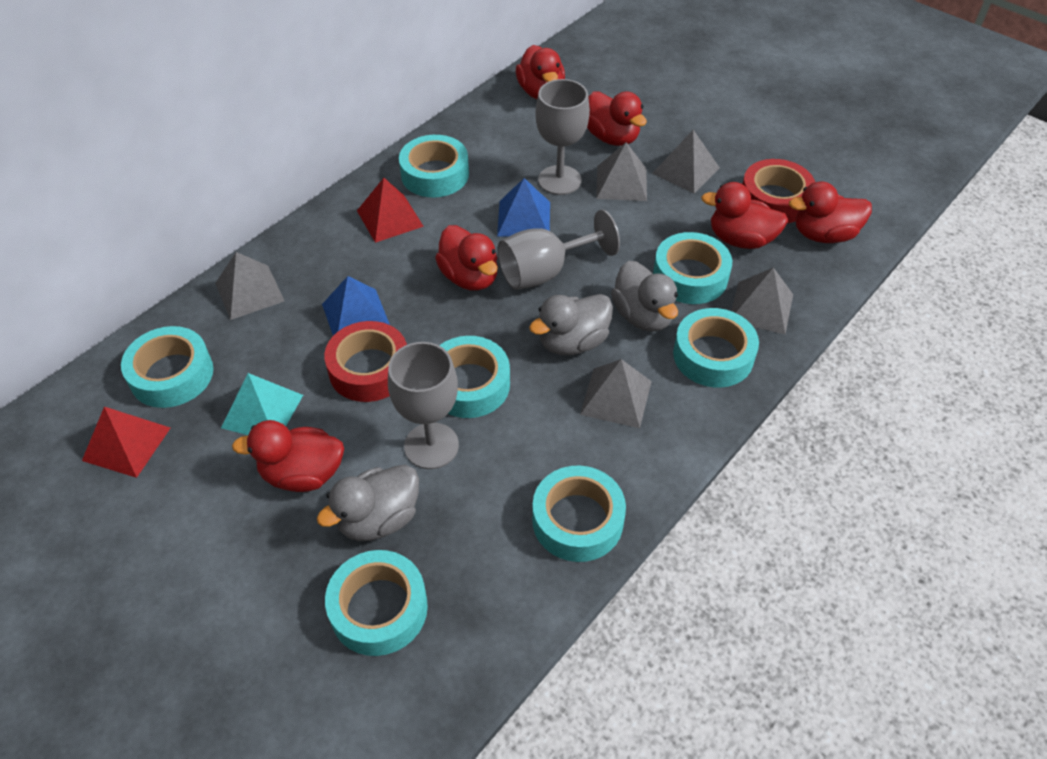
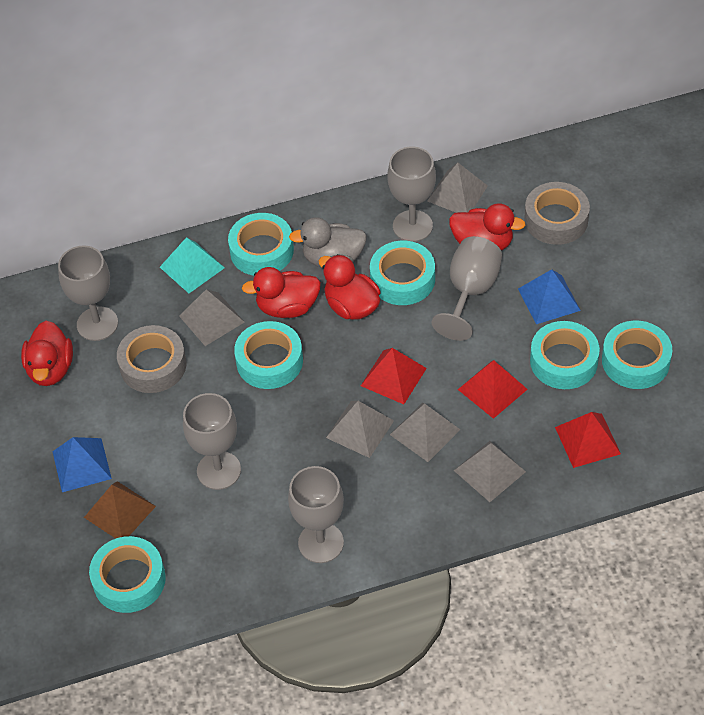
brown pyramid: none = 0 -> [84,481,156,539] = 1
grey duck: [317,465,419,541] [529,294,613,355] [611,261,678,331] = 3 -> [289,217,367,267] = 1
grey goblet: [388,342,459,469] [498,210,620,290] [535,79,590,195] = 3 -> [58,246,118,341] [183,393,241,490] [288,466,344,563] [388,147,436,242] [432,236,502,341] = 5
grey tape: none = 0 -> [117,325,186,393] [524,182,590,245] = 2
red duck: [232,420,344,492] [435,225,498,291] [516,45,565,99] [587,91,647,146] [701,182,788,249] [789,181,872,243] = 6 -> [21,321,73,386] [242,267,321,318] [319,254,380,320] [449,203,525,250] = 4
red pyramid: [82,407,170,478] [357,178,424,243] = 2 -> [361,348,427,404] [458,360,528,419] [555,412,621,468] = 3
red tape: [324,321,407,402] [742,159,815,223] = 2 -> none = 0
turquoise tape: [121,326,214,408] [325,550,428,656] [399,135,469,197] [439,336,510,418] [532,465,626,562] [653,232,732,304] [673,308,759,388] = 7 -> [89,536,166,613] [228,213,294,276] [234,321,303,389] [370,241,435,305] [530,321,600,389] [602,321,672,389] = 6

